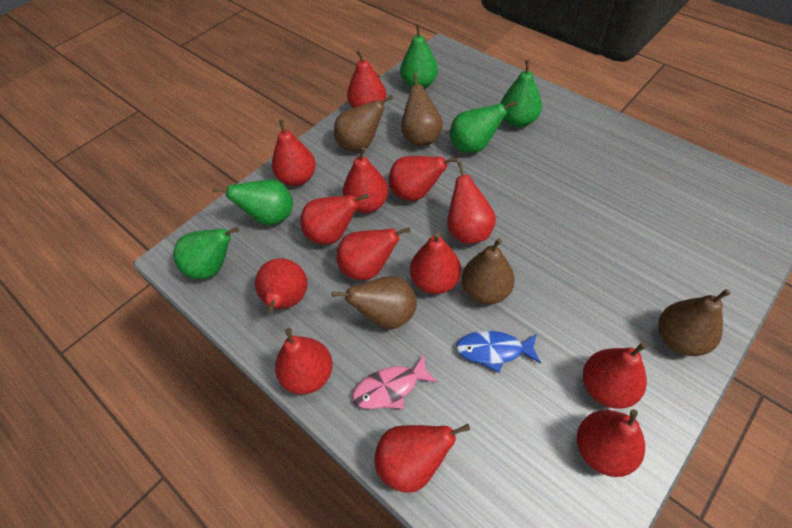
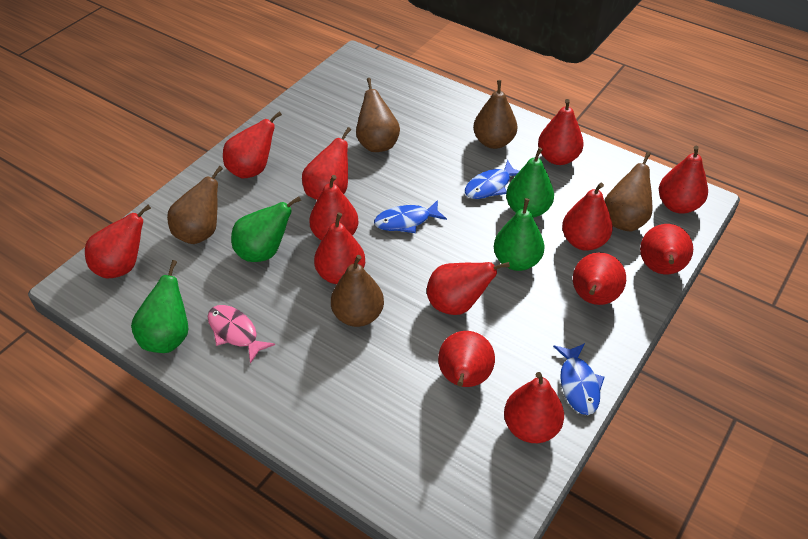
blue fish: [456,331,541,373] = 1 -> [374,200,447,233] [465,160,519,199] [553,343,605,415] = 3
green pear: [173,227,239,279] [212,180,293,225] [400,24,438,89] [450,101,517,153] [500,60,542,127] = 5 -> [131,260,188,353] [231,196,301,262] [494,198,545,271] [506,147,554,218] = 4

